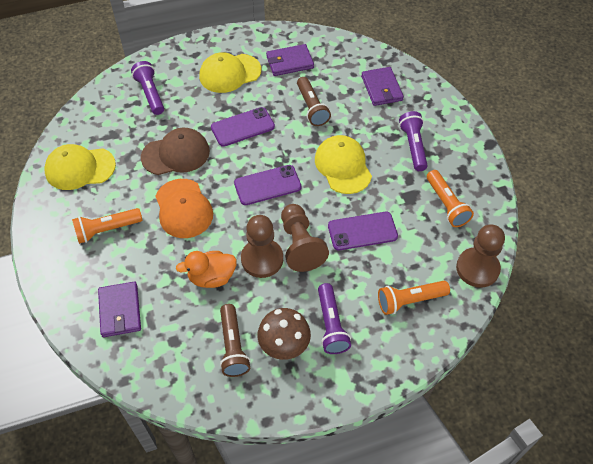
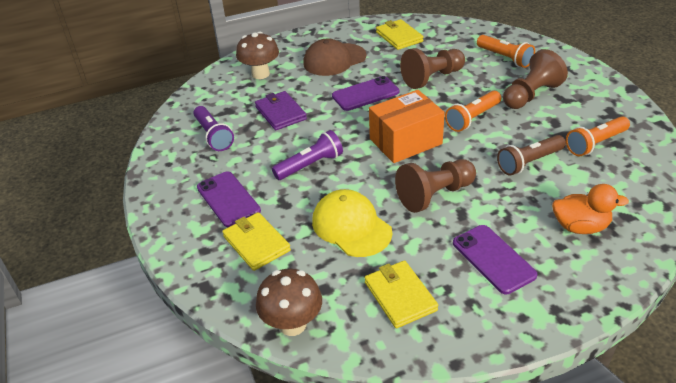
brown flashlight: [220,304,251,377] [297,77,331,126] = 2 -> [497,135,566,175] = 1
brown mushroom: [258,308,311,360] = 1 -> [236,32,279,79] [256,269,322,336] = 2
orange box: none = 0 -> [369,90,445,163] = 1
orange cap: [155,179,213,238] = 1 -> none = 0
purple flashlight: [131,61,164,115] [318,283,351,354] [399,111,428,171] = 3 -> [193,106,234,151] [272,130,343,180] = 2
purple wallet: [98,281,141,337] [266,44,314,76] [361,67,404,106] = 3 -> [255,91,307,130] = 1
yellow cap: [44,144,116,190] [199,52,261,93] [315,135,372,194] = 3 -> [312,189,392,257] = 1
yellow wallet: none = 0 -> [222,212,291,271] [365,260,438,328] [376,19,423,50] = 3

